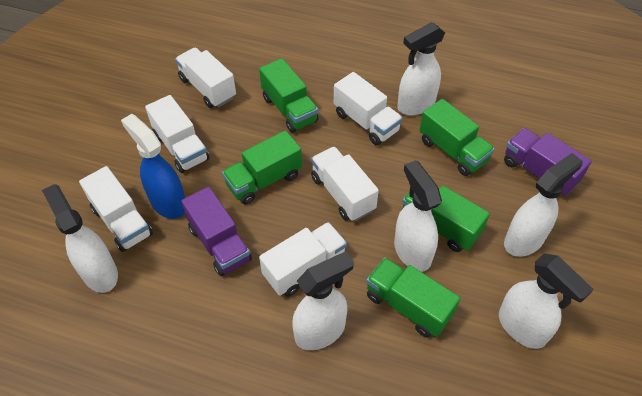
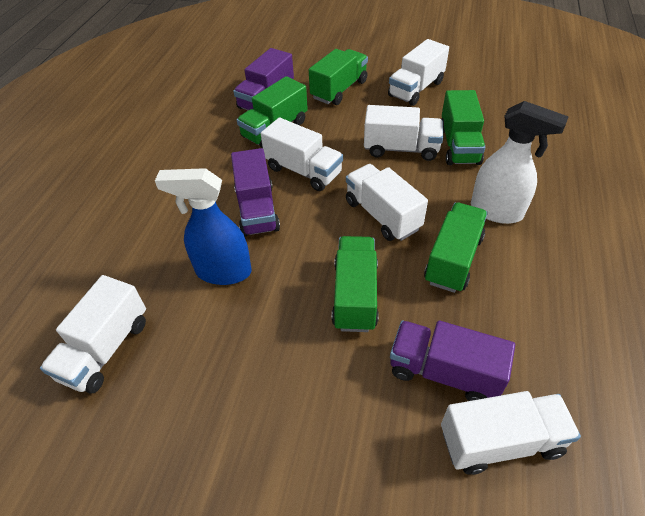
purple truck: [181,187,252,276] [504,128,592,196] = 2 -> [231,148,280,237] [233,48,294,110] [390,321,515,401] = 3
white spray bottle: [42,184,118,293] [292,251,354,350] [394,160,442,272] [397,22,445,116] [499,254,594,349] [504,153,583,257] = 6 -> [471,101,569,224] = 1

